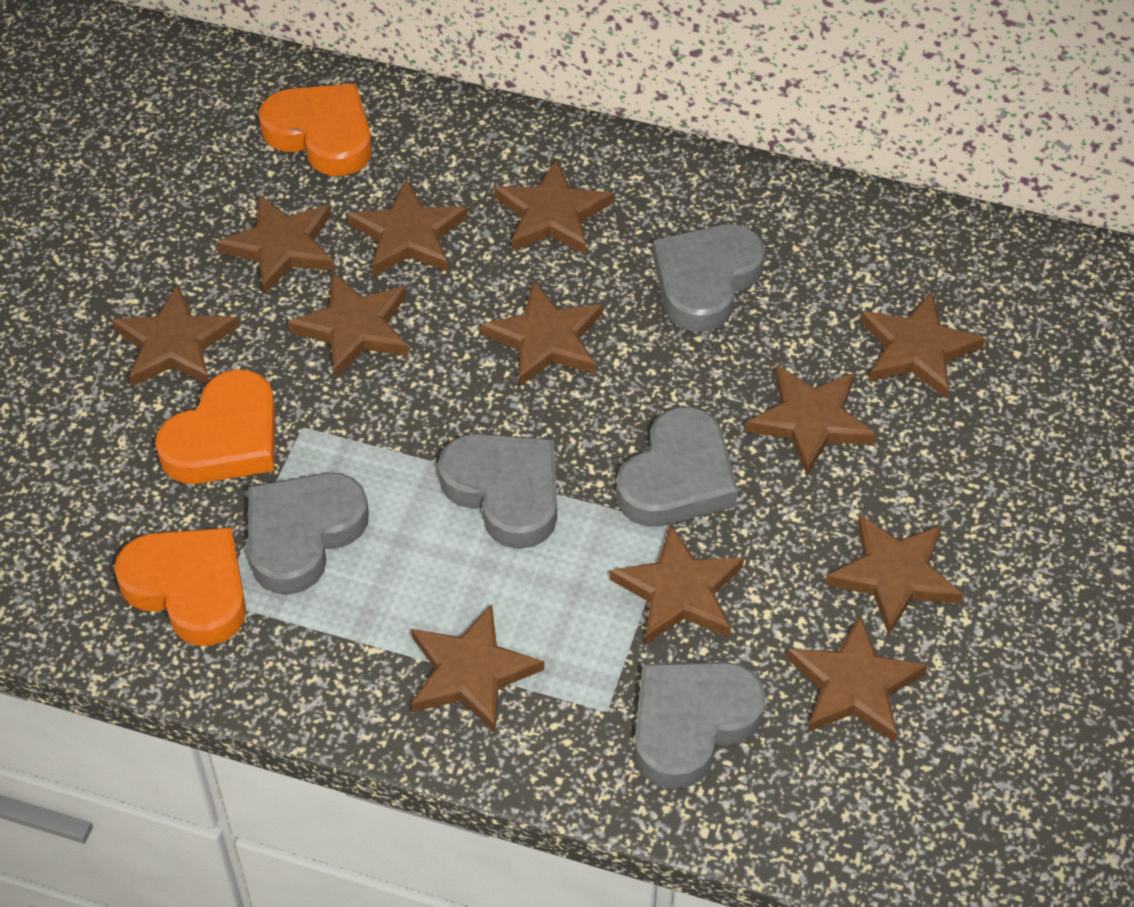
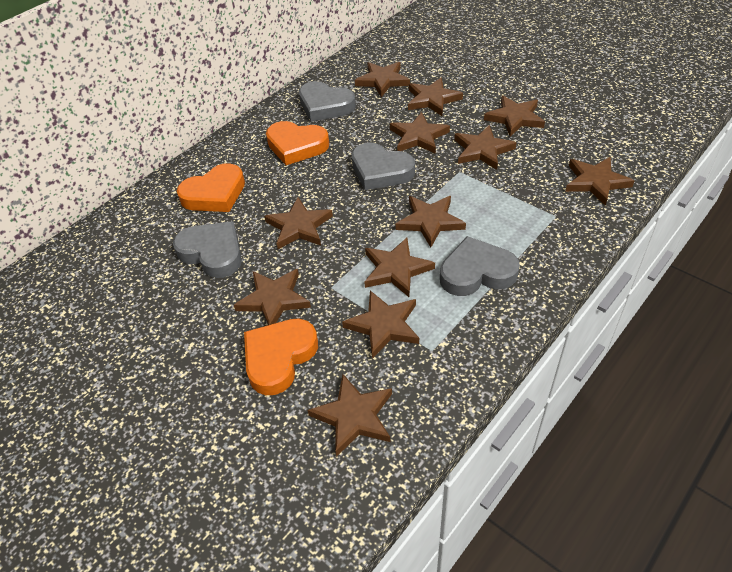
grey heart: [248,473,369,594] [438,434,557,549] [616,407,738,527] [634,662,766,789] [653,224,765,332] = 5 -> [173,221,242,278] [299,81,356,122] [351,142,415,190] [440,236,520,296] = 4

